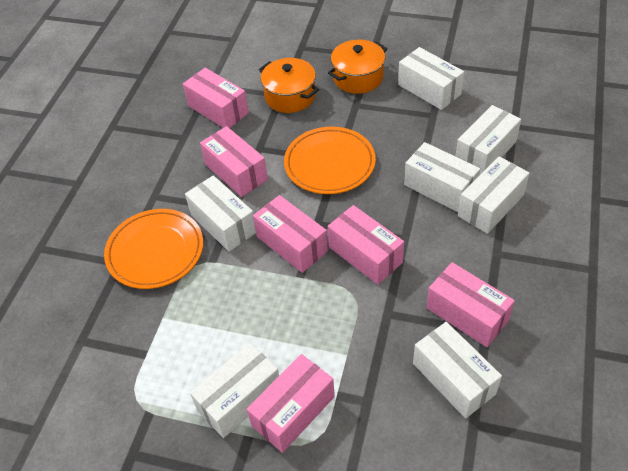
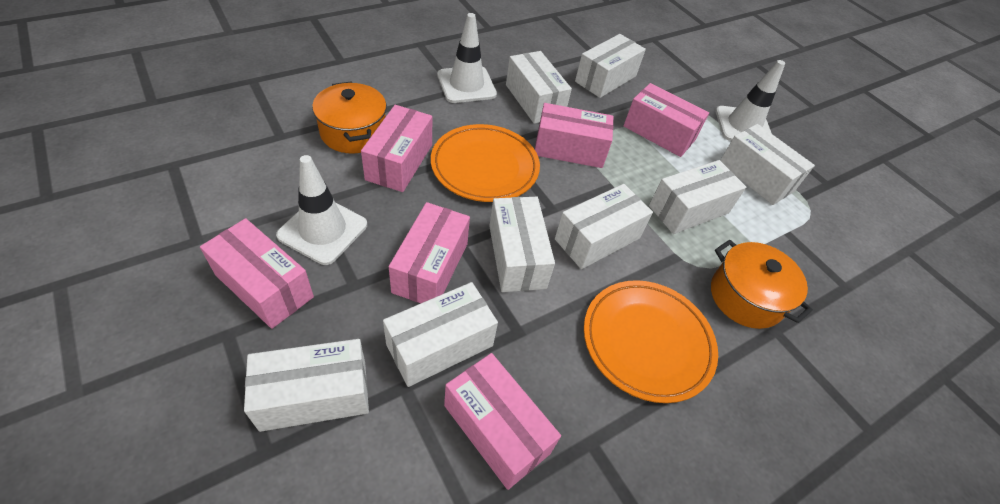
white box: [185,175,256,252] [190,343,279,438] [398,47,464,110] [404,142,480,212] [413,322,502,418] [455,105,521,175] [458,156,530,234] = 7 -> [244,339,369,432] [383,282,498,387] [489,197,555,292] [506,51,572,124] [555,184,653,269] [575,34,646,98] [649,160,746,234] [720,124,815,205] = 8
white traffic cone: none = 0 -> [276,155,367,265] [437,13,497,103] [716,60,785,141] = 3

